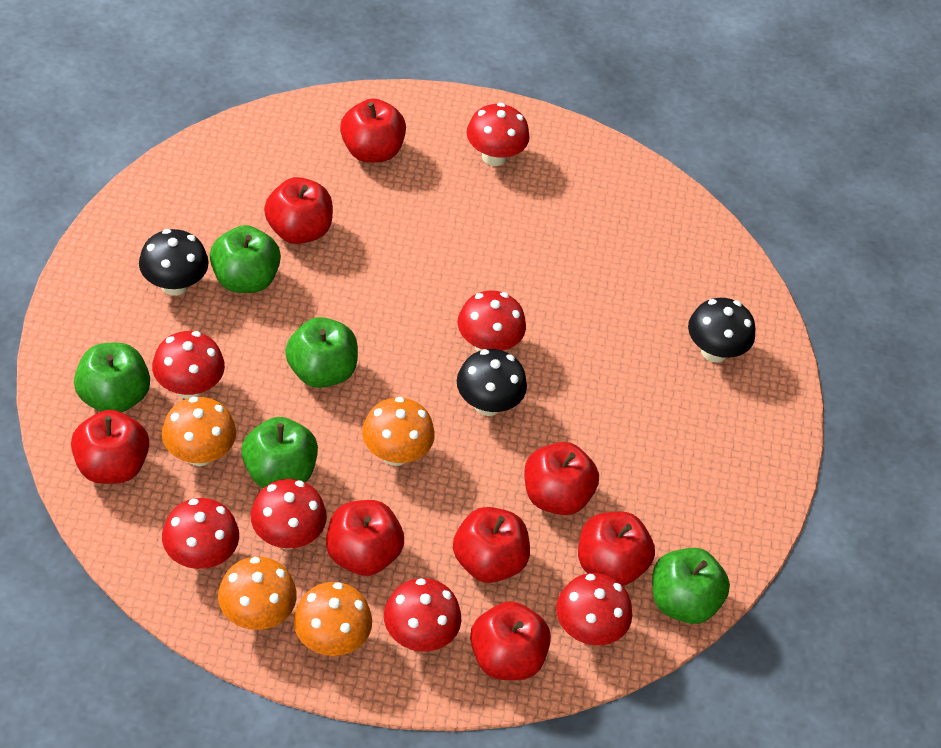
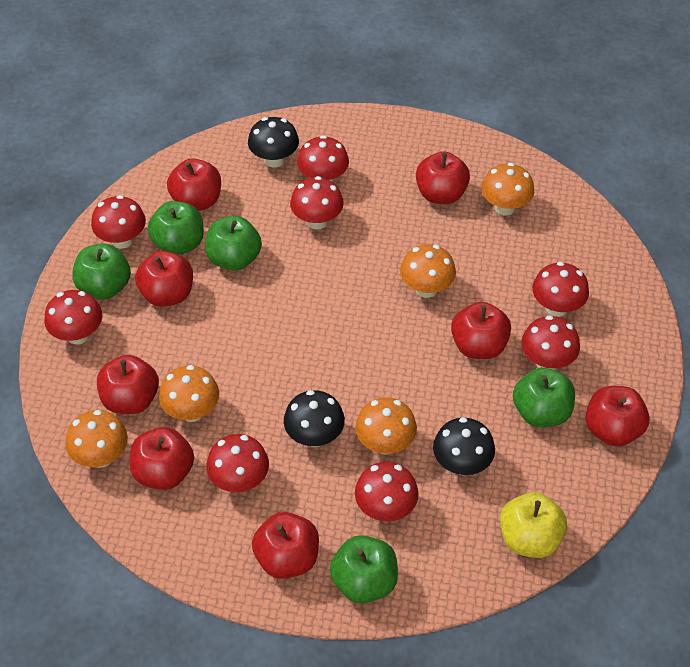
orange mushroom: [162,397,236,466] [218,557,297,630] [294,582,372,656] [362,397,435,466] = 4 -> [65,410,128,468] [159,365,219,422] [355,397,417,455] [400,244,456,298] [481,163,534,215] = 5
red mushroom: [152,331,225,399] [162,498,239,569] [251,479,327,549] [384,578,461,651] [458,290,526,352] [467,103,530,166] [556,573,632,645] = 7 -> [44,290,102,345] [91,195,146,249] [206,434,269,492] [290,176,344,229] [297,135,349,182] [355,462,418,521] [522,315,580,370] [532,262,589,317] = 8
yellow apple: none = 0 -> [500,492,567,558] = 1

